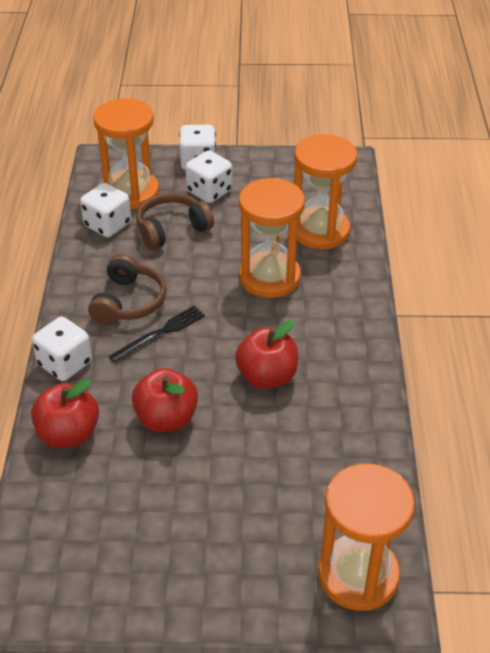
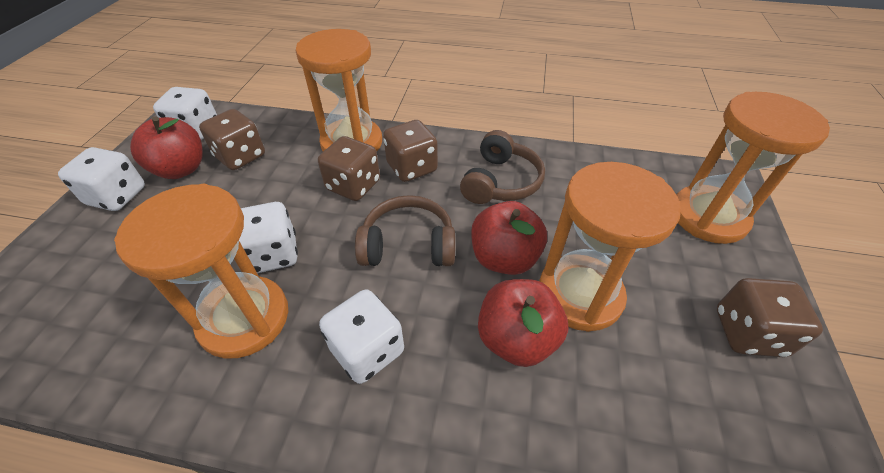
black fork: [109,306,205,363] = 1 -> none = 0
brown dice: none = 0 -> [199,109,265,170] [318,136,380,201] [383,120,438,182] [717,278,823,357] = 4

